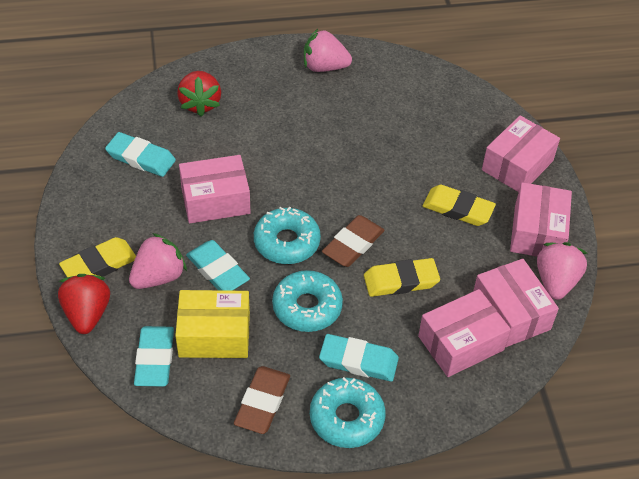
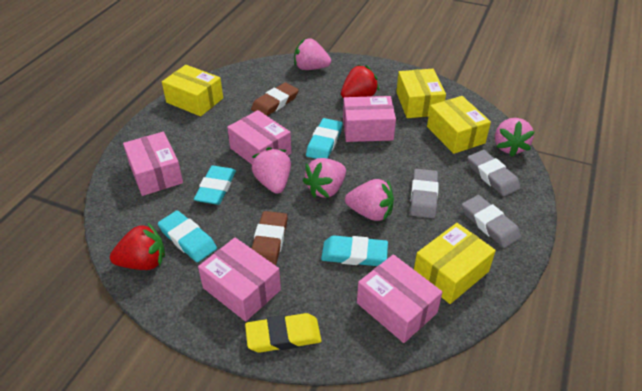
grey eraser: none = 0 -> [410,169,439,218] [462,195,521,248] [467,150,521,196] = 3
pink strawberry: [129,233,187,289] [304,29,352,72] [537,242,588,300] = 3 -> [252,147,291,194] [294,38,331,70] [303,158,346,198] [345,179,394,221] [495,118,535,157] = 5
turquoise donut: [254,207,321,264] [272,270,343,332] [310,377,386,448] = 3 -> none = 0
yellow box: [175,290,250,358] = 1 -> [162,65,223,116] [396,69,446,118] [414,223,496,304] [427,96,491,154] = 4
yellow eraser: [59,237,136,277] [364,258,440,297] [423,185,496,226] = 3 -> [245,313,322,353] = 1

